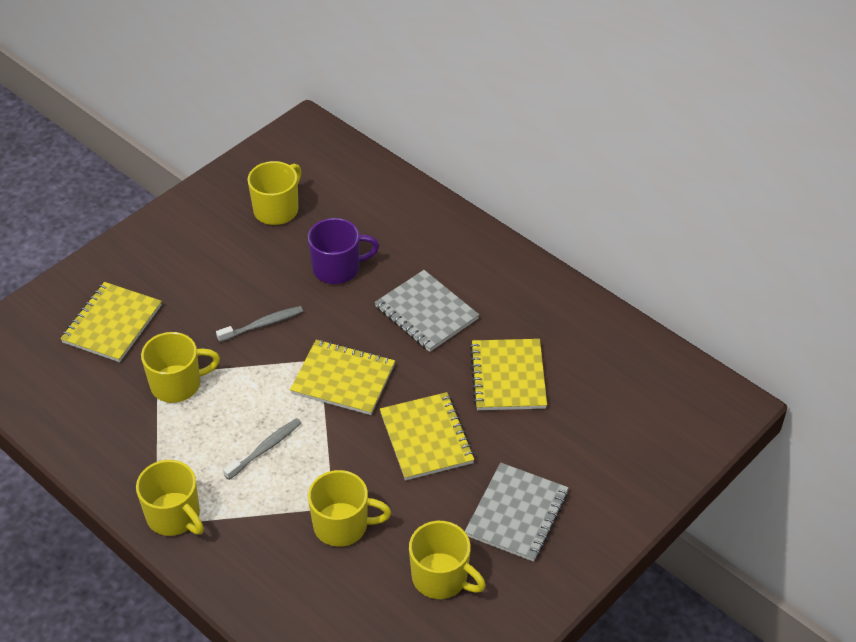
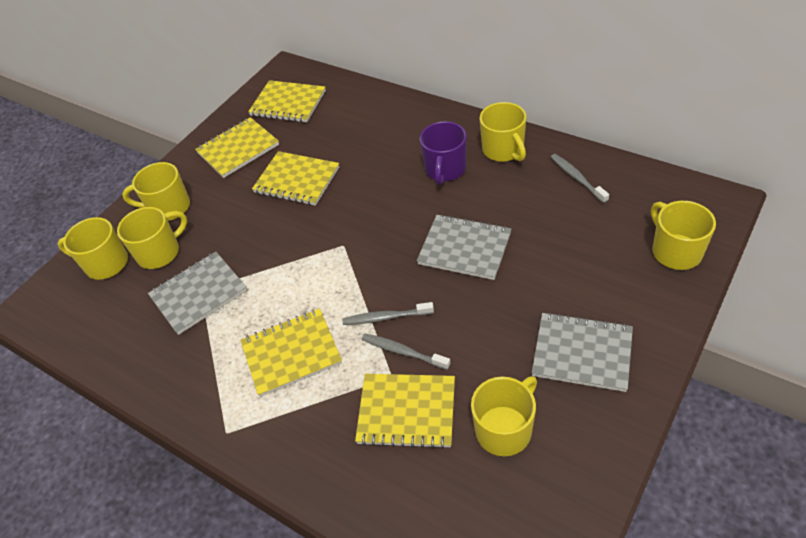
grey notebook: [375,270,479,352] [465,463,569,562] = 2 -> [148,251,247,335] [417,214,511,280] [532,312,633,392] = 3
grey toothbrush: [216,306,303,342] [223,418,301,480] = 2 -> [342,302,434,325] [362,333,451,370] [551,154,609,203] = 3
yellow mug: [136,460,204,536] [141,332,220,403] [248,161,301,225] [308,470,391,547] [409,521,486,599] = 5 -> [58,217,128,280] [117,207,187,269] [122,162,190,221] [471,376,537,456] [480,102,526,162] [651,201,716,270] = 6
yellow notebook: [60,282,162,362] [290,340,395,415] [380,392,475,480] [470,339,547,410] = 4 -> [195,117,279,178] [240,308,342,397] [248,80,326,123] [252,151,339,206] [355,374,455,449] = 5

